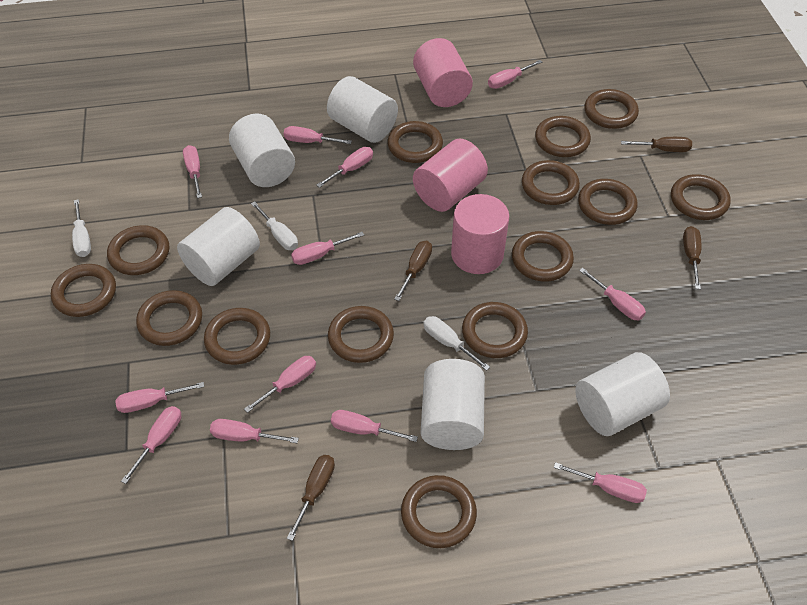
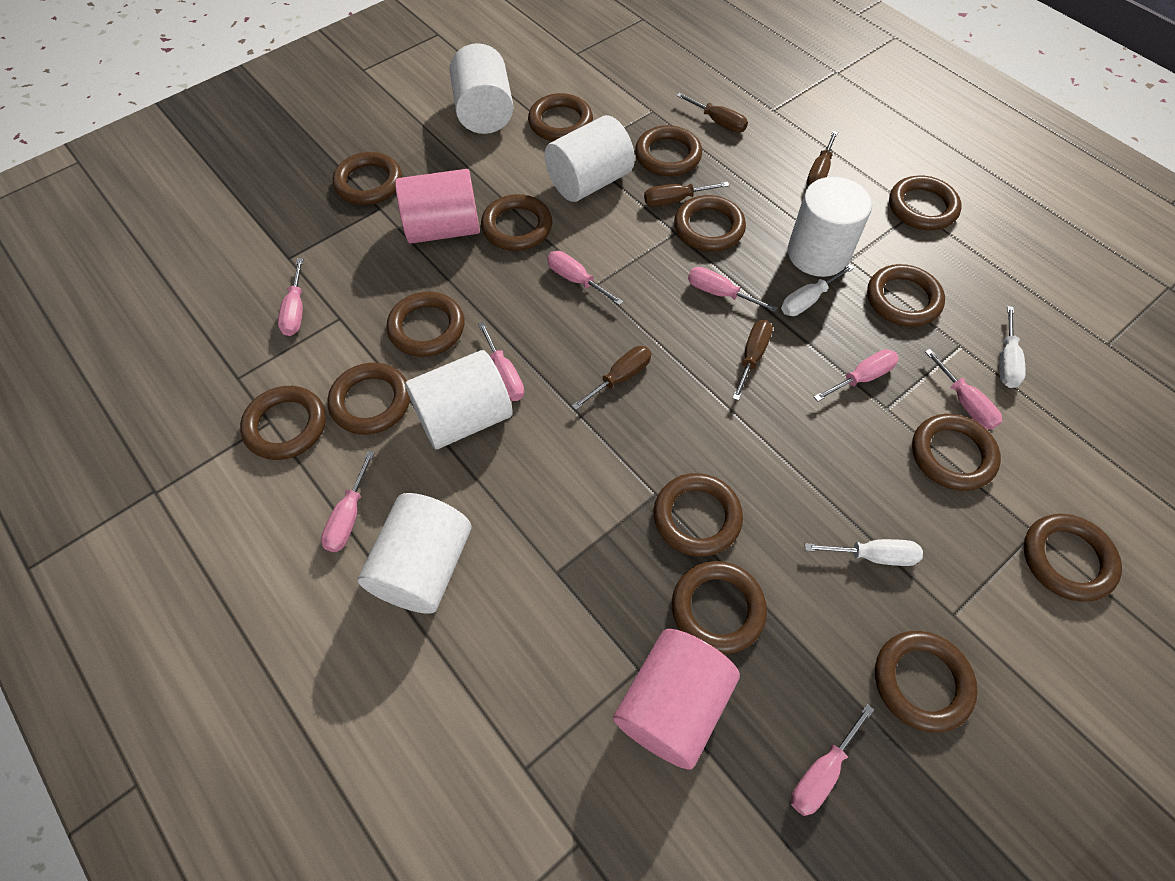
brown ring: [51,264,116,317] [107,225,169,275] [136,290,202,346] [204,308,270,365] [328,306,394,363] [387,121,443,163] [401,475,477,548] [462,302,528,358] [512,231,574,281] [522,160,580,205] [535,116,591,157] [578,179,638,225] [584,89,639,129] [671,174,731,220] = 14 -> [240,386,326,460] [328,363,410,435] [333,152,402,205] [386,292,464,357] [481,194,552,251] [528,93,593,141] [635,125,702,176] [654,473,743,557] [672,561,767,654] [674,195,746,252] [867,264,945,327] [875,631,978,733] [889,175,961,230] [912,414,1001,491] [1024,514,1122,602] = 15
brown screwdriver: [287,455,335,541] [394,241,432,301] [621,137,692,152] [683,226,702,289] = 4 -> [572,346,652,410] [644,182,730,207] [676,93,748,133] [732,320,773,401] [806,131,838,187] = 5
pink cylinder: [413,38,473,107] [413,139,488,212] [451,194,509,274] = 3 -> [395,169,480,244] [613,629,740,770] = 2
pink screwdriver: [115,382,204,413] [121,406,181,484] [183,145,202,198] [210,419,299,443] [244,356,316,413] [283,126,352,144] [291,232,364,265] [316,147,373,188] [331,410,418,442] [488,60,542,89] [554,462,647,503] [579,268,646,320] = 12 -> [278,258,303,336] [321,451,375,552] [478,322,524,401] [547,251,624,306] [688,267,778,312] [791,704,874,816] [814,349,899,402] [925,349,1002,430] = 8

